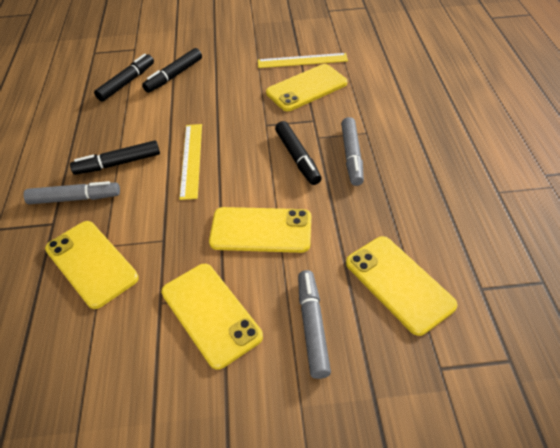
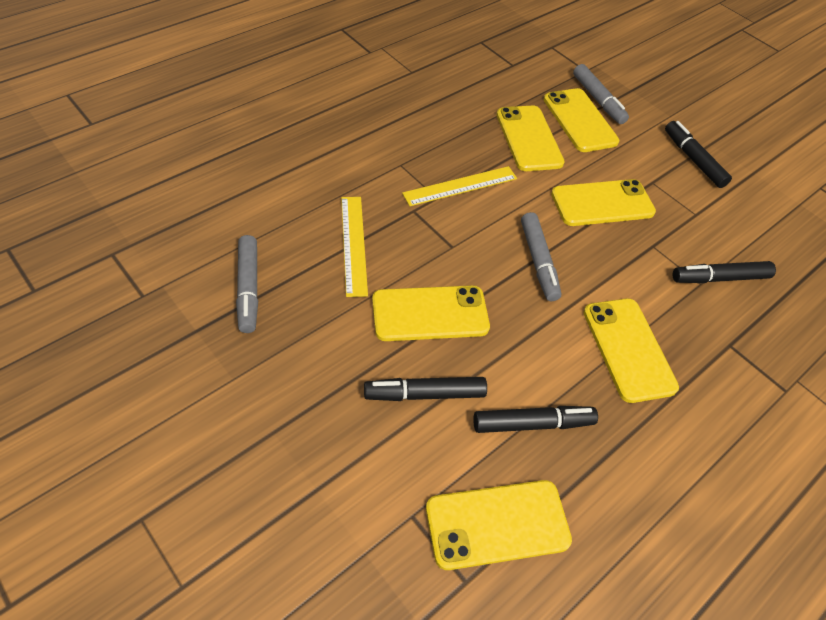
yellow phone: [45,221,139,309] [161,264,263,370] [209,207,311,253] [266,64,347,111] [346,236,458,336] = 5 -> [372,285,490,341] [426,480,572,570] [496,106,565,171] [544,88,619,152] [551,179,656,226] [583,298,679,403] = 6

